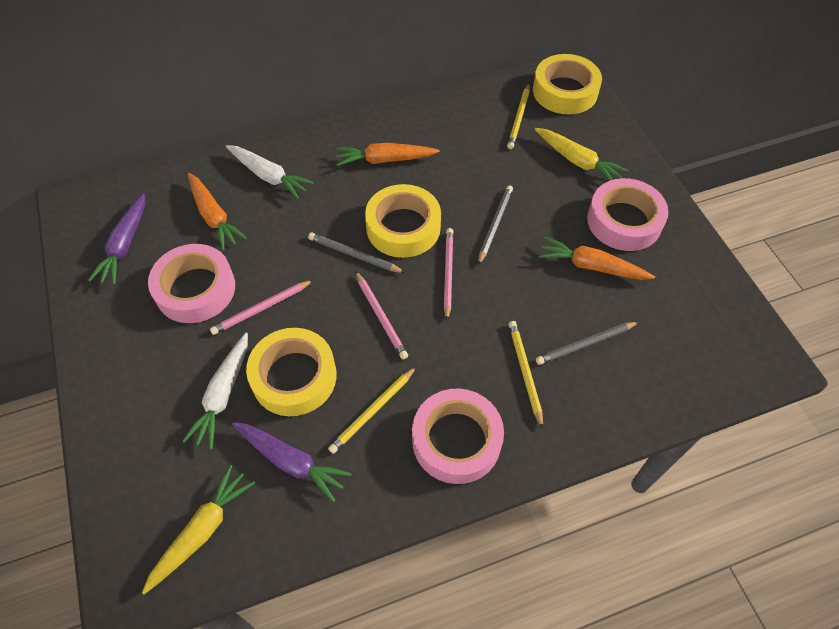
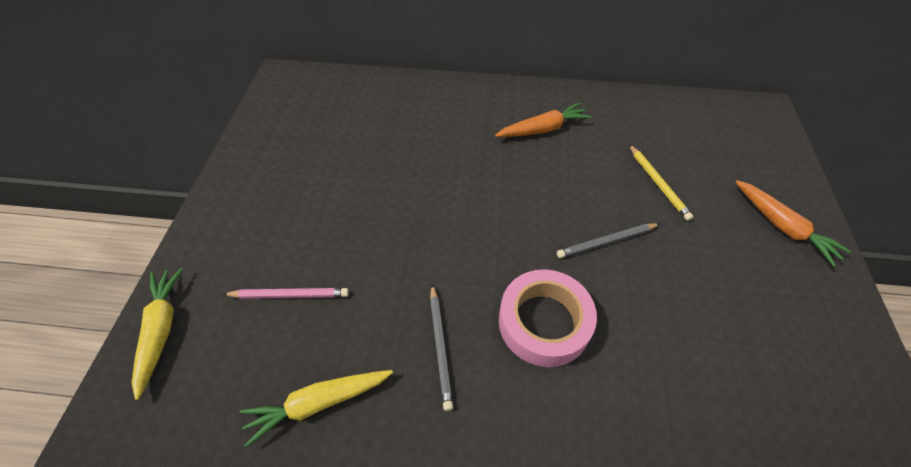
grey pencil: [308,233,405,273] [478,185,513,265] [536,322,639,365] = 3 -> [430,284,453,411] [557,223,660,258] = 2
orange carrot: [188,173,247,250] [336,143,440,166] [538,237,655,280] = 3 -> [495,102,592,137] [735,180,851,267] = 2
pink pencil: [210,280,313,335] [356,271,408,360] [444,228,454,320] = 3 -> [223,288,349,299] = 1
pink tape: [148,244,235,323] [412,388,504,484] [587,178,669,251] = 3 -> [499,269,597,367] = 1
purple carrot: [88,194,145,285] [232,422,352,502] = 2 -> none = 0
white carrot: [182,333,248,449] [226,145,314,199] = 2 -> none = 0
yellow pencil: [328,366,417,454] [507,83,530,149] [509,321,543,429] = 3 -> [629,144,693,221] = 1
yellow tape: [246,328,337,416] [365,184,441,258] [533,54,602,114] = 3 -> none = 0

